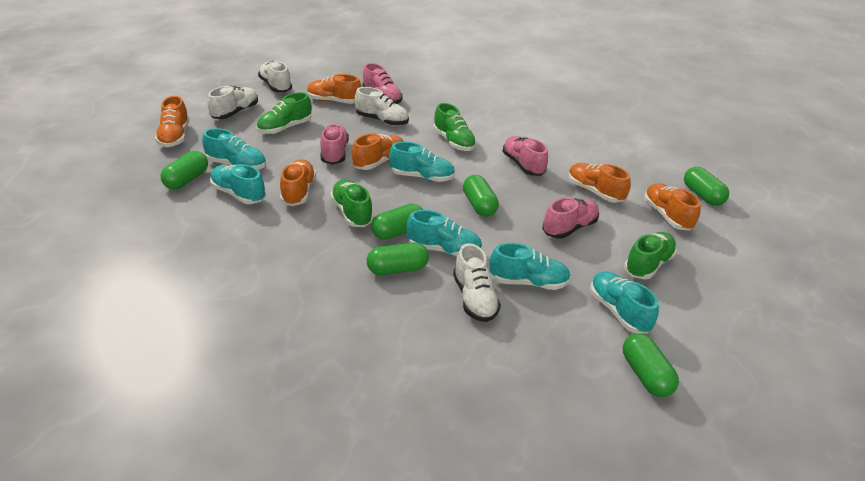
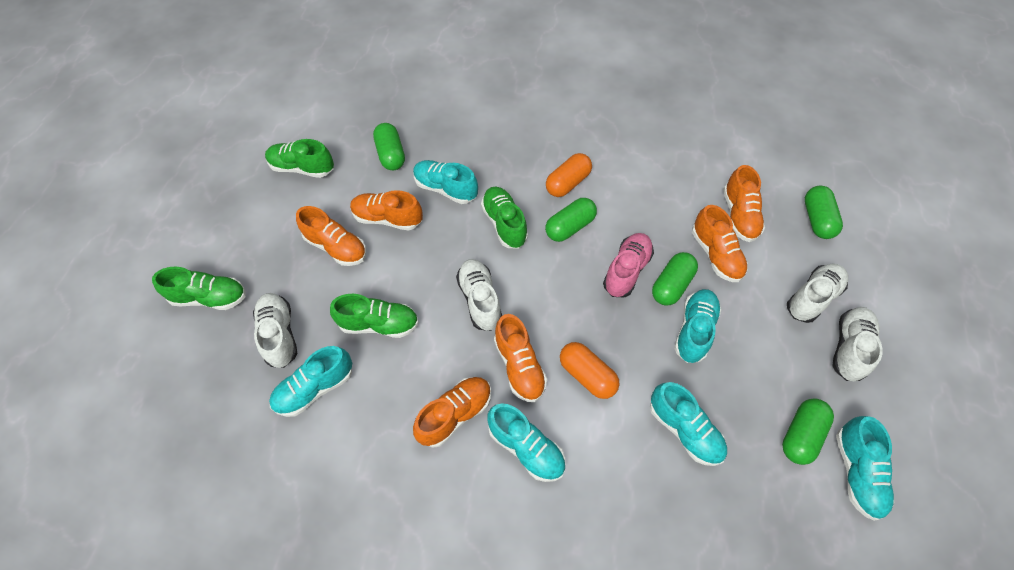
green capsule: [161,151,208,189] [367,242,429,275] [371,204,423,240] [463,175,499,217] [623,333,679,397] [684,167,729,206] = 6 -> [373,123,405,170] [545,198,597,242] [652,252,698,305] [782,398,834,465] [805,185,843,239] = 5
orange capsule: none = 0 -> [546,153,592,197] [560,342,620,399] = 2
pink shoe: [320,124,349,165] [363,63,402,104] [502,136,548,176] [542,198,599,238] = 4 -> [603,233,654,297] = 1

